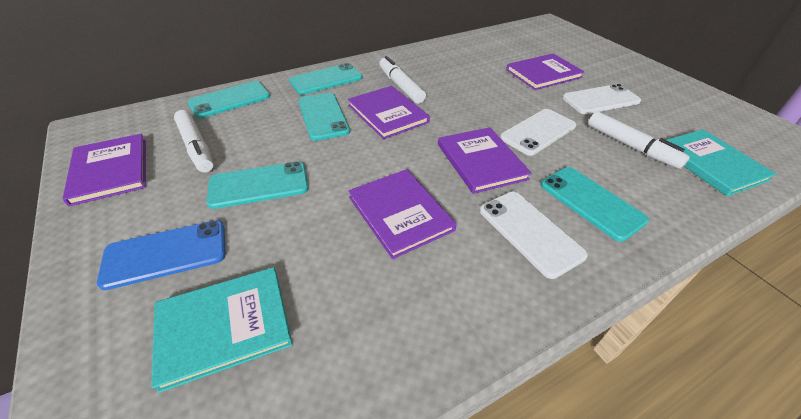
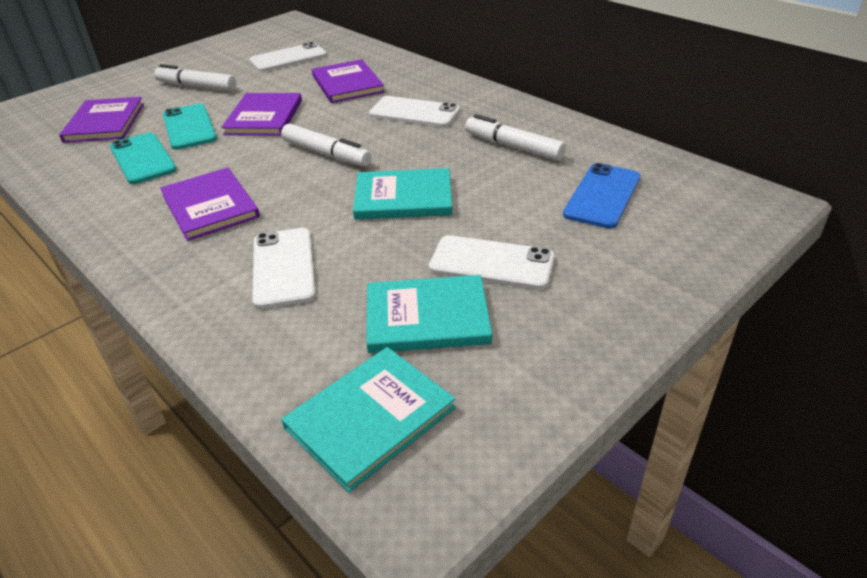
purple book: [63,134,146,206] [348,86,430,139] [348,169,457,259] [438,127,532,194] [506,53,585,90] = 5 -> [59,97,144,143] [160,168,260,241] [221,93,302,136] [312,59,385,103] = 4
turquoise book: [151,267,293,393] [667,129,776,196] = 2 -> [281,347,456,492] [353,168,452,220] [366,275,492,353] = 3
turquoise phone: [187,81,270,118] [207,161,308,209] [289,63,362,95] [298,93,350,141] [541,167,649,242] = 5 -> [110,133,177,184] [163,104,217,150] = 2
white phone: [480,192,588,279] [500,109,576,156] [562,84,641,114] = 3 -> [249,42,327,72] [252,228,316,309] [369,96,460,127] [429,235,555,289] = 4

